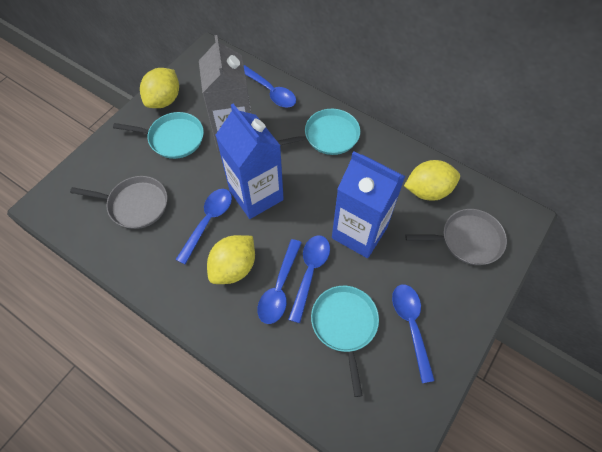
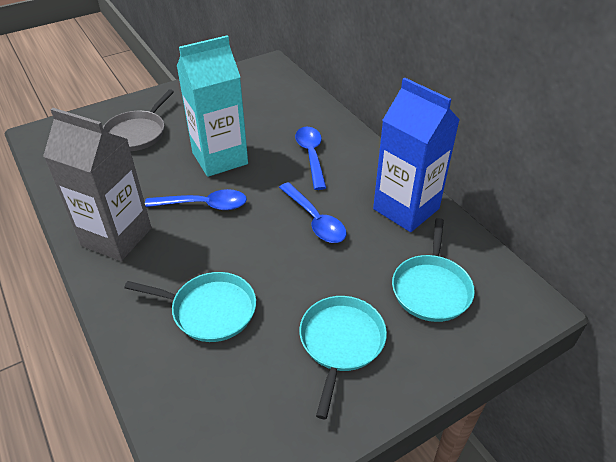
blue carton: [215,104,284,219] [332,151,405,258] = 2 -> [373,77,460,232] = 1
blue spoon: [175,189,232,264] [244,65,296,108] [257,239,302,324] [288,235,330,323] [392,284,435,383] = 5 -> [145,189,247,210] [279,182,346,243] [295,127,326,190] = 3
grey pan: [70,176,167,229] [405,209,507,265] = 2 -> [103,89,174,151] = 1
turquoise carton: none = 0 -> [177,35,248,177] = 1
yellow lemon: [140,68,179,108] [207,235,255,284] [404,160,460,201] = 3 -> none = 0

